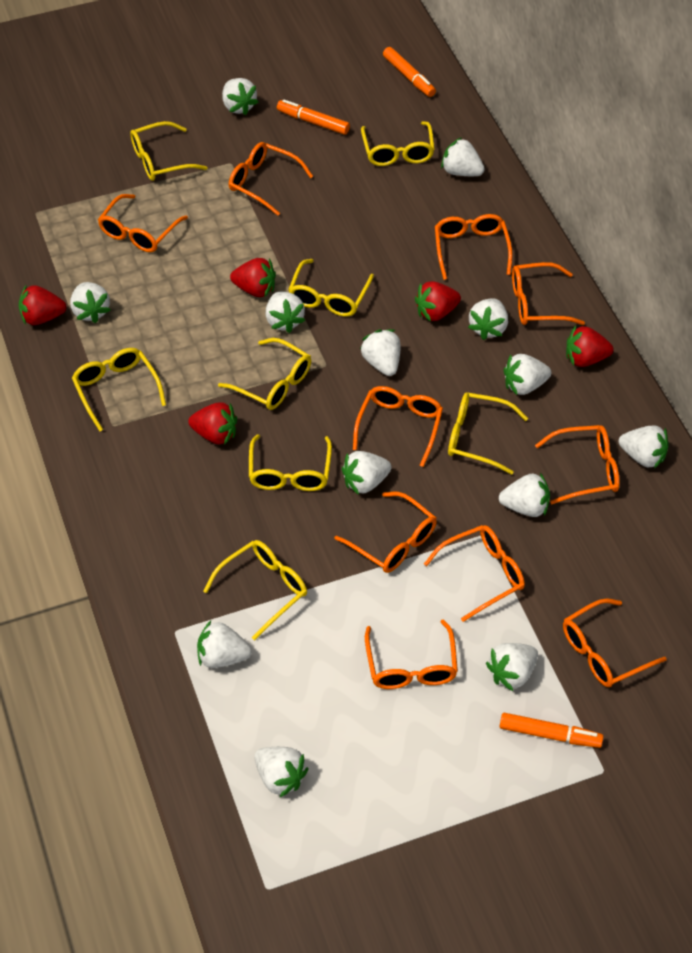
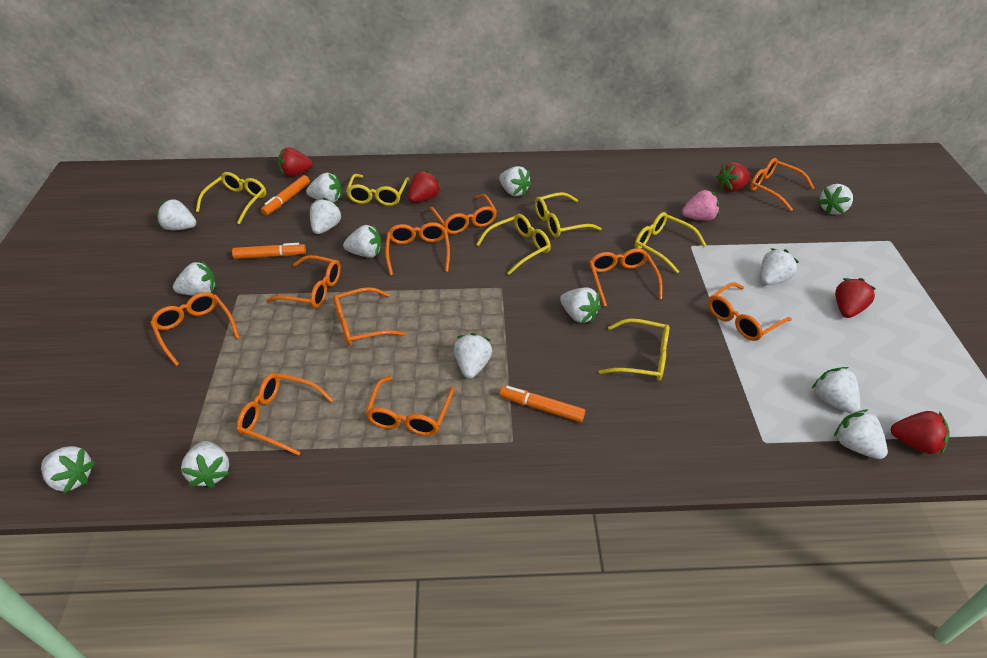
pink strawberry: none = 0 -> [682,190,719,221] = 1
white strawberry: [70,282,111,323] [197,621,252,668] [222,78,258,115] [254,747,309,798] [266,291,305,333] [342,451,392,495] [360,329,400,376] [441,137,485,176] [468,298,508,340] [486,643,538,691] [499,473,550,517] [503,354,551,395] [619,425,669,469] = 13 -> [41,446,96,493] [156,199,196,230] [173,261,217,296] [181,441,230,488] [306,173,342,203] [310,198,343,234] [343,225,382,258] [454,333,492,379] [499,166,532,196] [560,287,601,323] [761,248,799,285] [812,367,860,414] [818,184,853,215] [834,409,888,459] = 14
yellow glasses: [72,348,166,431] [130,121,208,181] [203,540,307,640] [218,338,311,410] [249,434,332,491] [288,259,374,316] [361,121,435,166] [448,393,528,475] = 8 -> [196,172,266,224] [346,174,409,206] [476,214,551,275] [535,192,602,238] [599,318,669,381] [635,212,706,274] = 6

